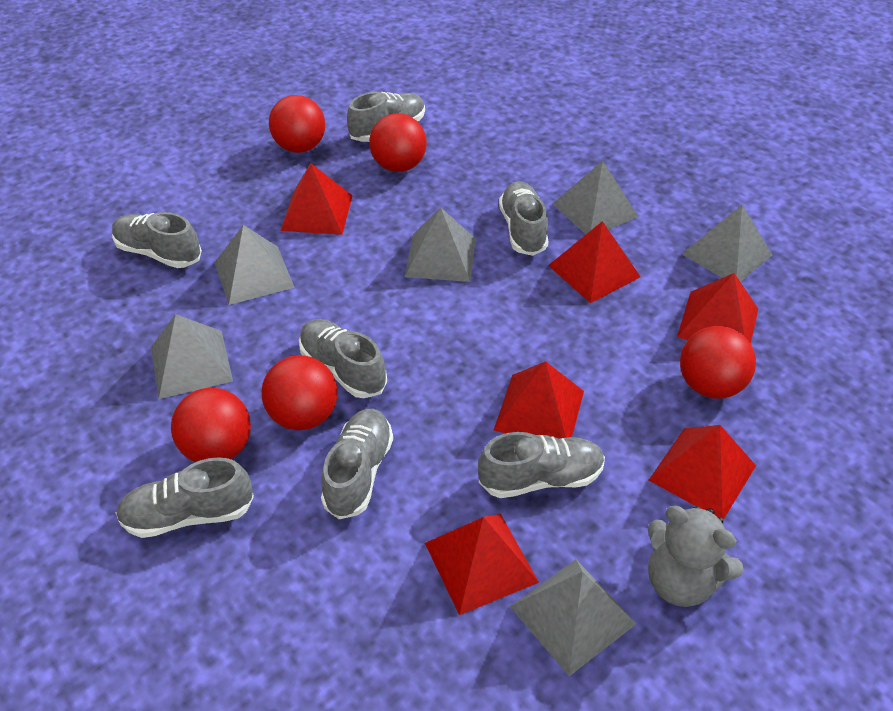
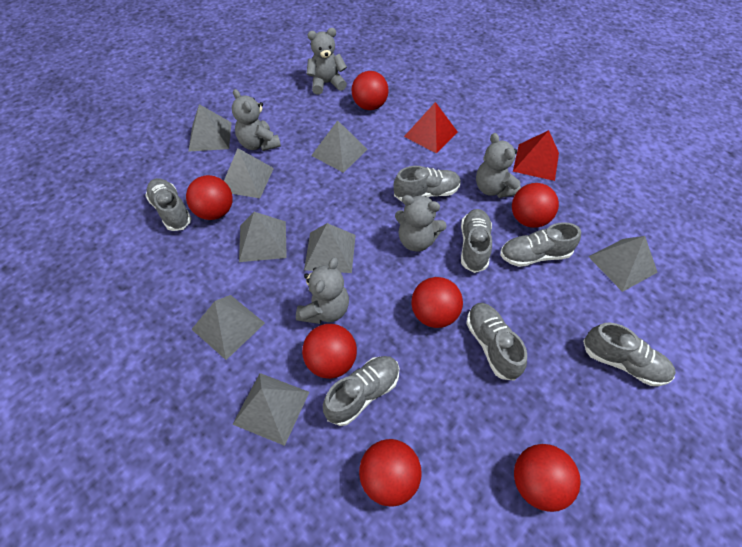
grey pyramid: [151,314,233,399] [214,225,295,305] [405,207,476,282] [510,560,636,676] [553,161,638,234] [682,205,772,282] = 6 -> [188,104,232,152] [191,295,265,360] [224,148,274,198] [232,373,309,446] [239,212,287,262] [304,223,356,273] [311,120,368,173] [588,236,658,292] = 8
grey teddy bear: [648,506,744,607] = 1 -> [232,89,281,151] [296,257,349,324] [306,28,347,95] [395,195,447,252] [476,133,521,198] = 5
red ball: [171,388,251,462] [262,355,338,430] [269,95,325,153] [369,113,427,172] [680,326,756,399] = 5 -> [186,175,233,220] [302,324,357,379] [352,71,389,110] [359,439,421,507] [412,277,463,328] [512,183,559,228] [514,444,581,512] = 7
red pyramid: [281,163,353,235] [425,514,539,615] [494,361,584,439] [548,221,641,303] [649,425,756,520] [677,273,758,343] = 6 -> [404,102,458,153] [513,130,559,181] = 2

